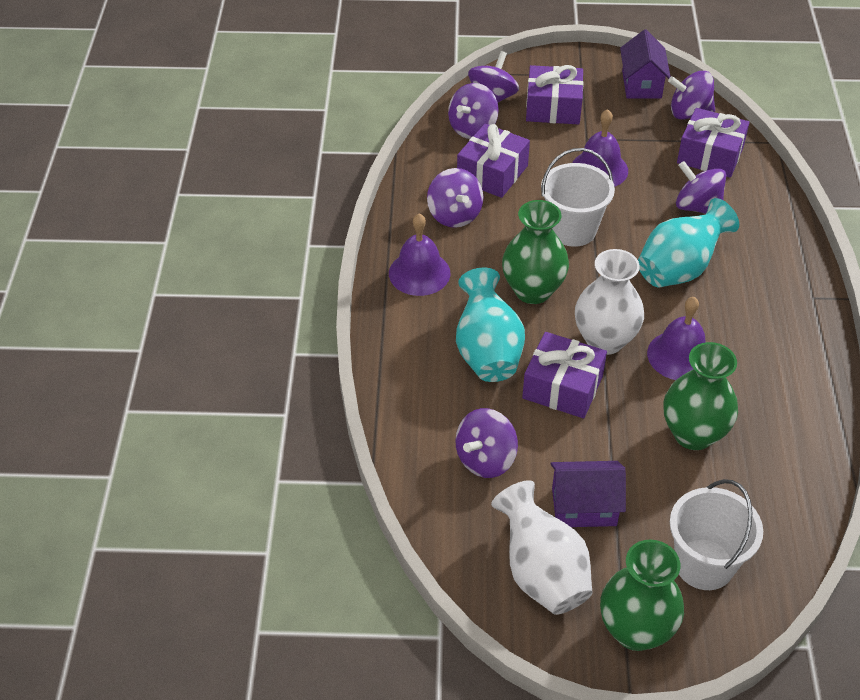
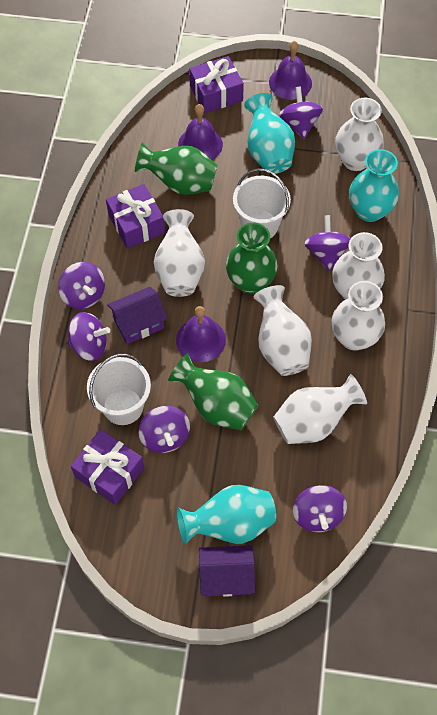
purple gift: [457,124,530,198] [522,332,607,418] [526,65,584,124] [677,108,750,178] = 4 -> [71,429,144,505] [106,184,165,249] [189,56,244,113] = 3
turquoise vase: [456,267,525,382] [638,198,739,288] = 2 -> [177,485,276,544] [244,93,295,174] [349,149,399,222] = 3
white vase: [491,480,593,615] [575,249,644,355] = 2 -> [154,209,205,297] [253,285,312,376] [273,374,367,444] [332,232,385,300] [332,281,385,350] [335,98,384,171] = 6

